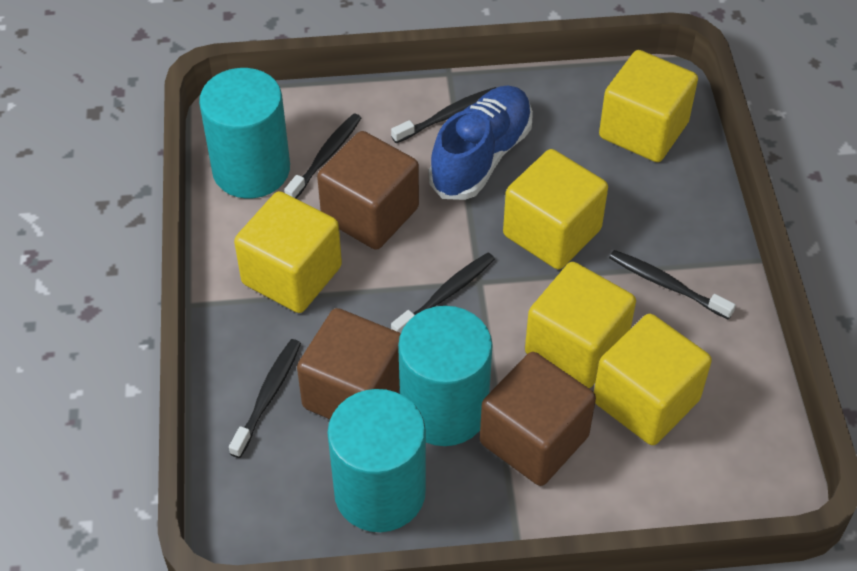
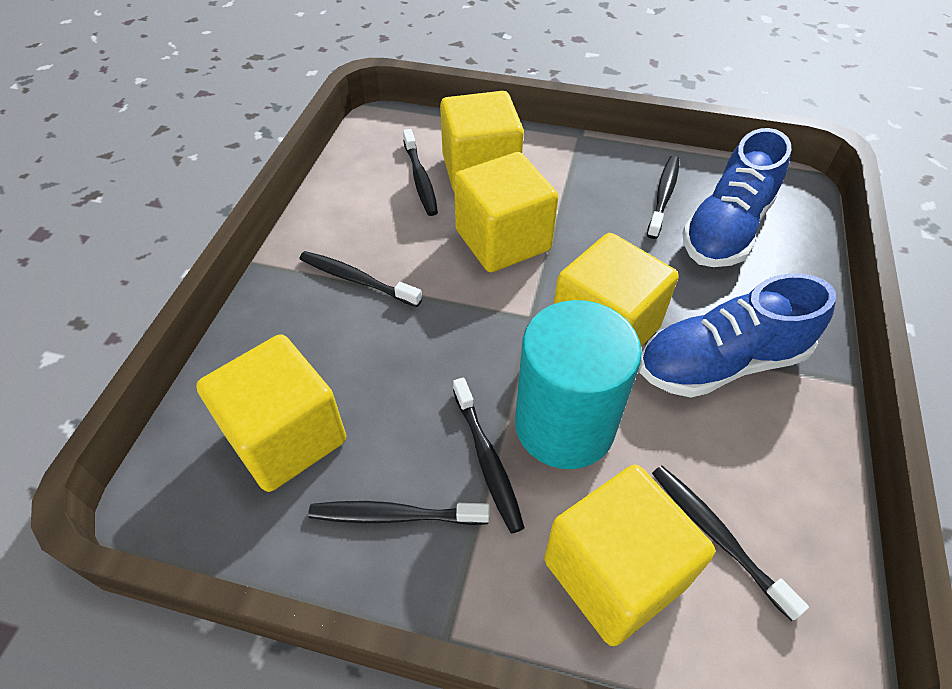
black toothbrush: [229,339,301,458] [284,113,361,199] [391,87,497,143] [391,253,495,333] [609,250,736,320] = 5 -> [299,251,422,307] [308,501,490,525] [403,129,438,216] [453,378,525,533] [647,156,679,239] [652,465,809,621] = 6
blue shoe: [429,85,533,200] = 1 -> [639,274,836,398] [682,128,792,267] = 2
brown cube: [297,308,401,419] [317,131,419,250] [480,352,596,486] = 3 -> none = 0
turquoise cylinder: [199,68,290,199] [327,389,426,532] [398,306,493,446] = 3 -> [515,300,642,469] = 1

